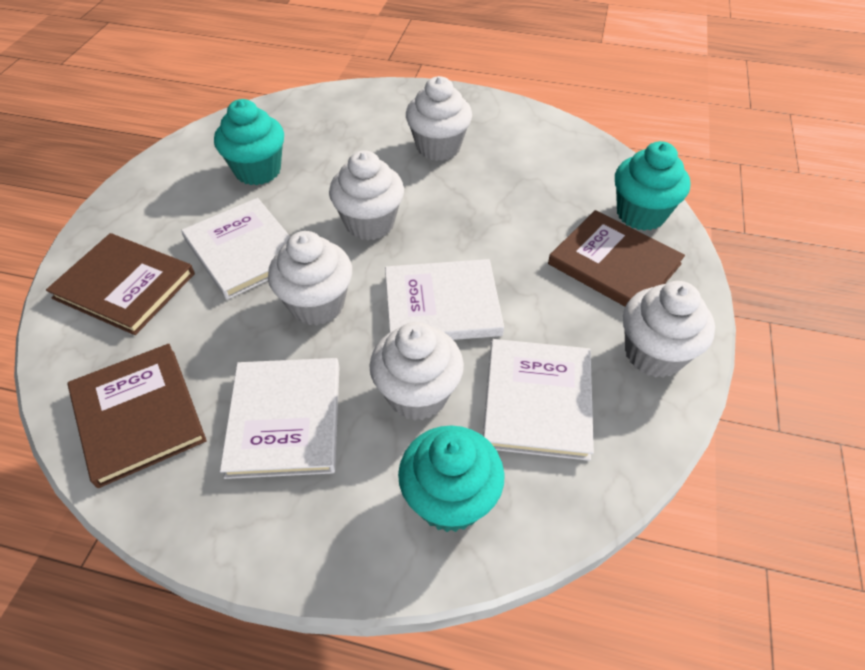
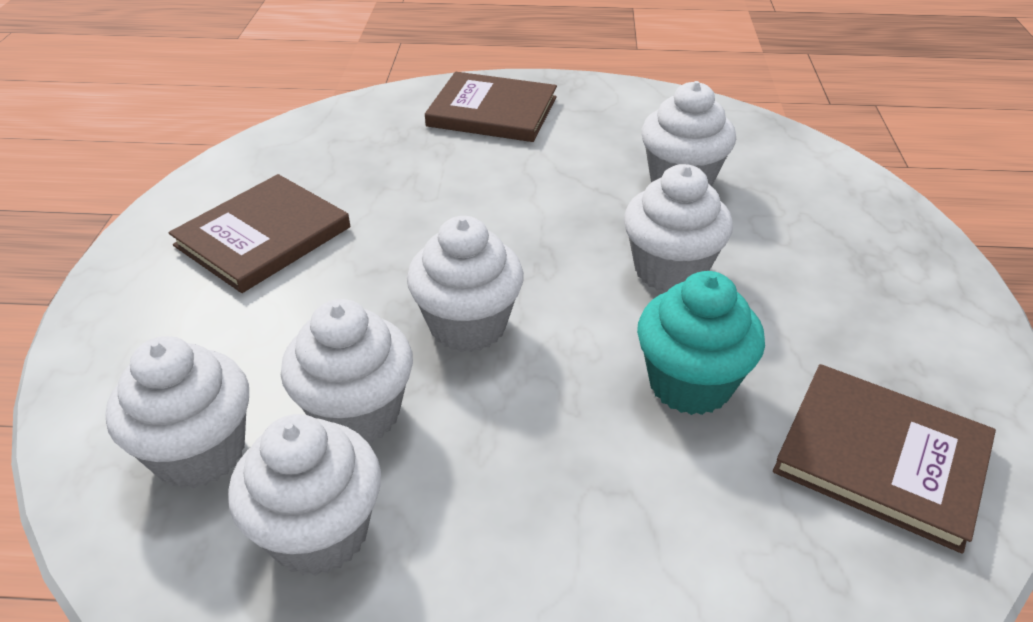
turquoise cupcake: [214,99,284,185] [398,425,505,532] [615,141,690,231] = 3 -> [637,271,765,415] = 1
white book: [181,198,290,300] [220,358,339,479] [385,259,504,340] [483,339,594,461] = 4 -> none = 0
white cupcake: [268,231,352,325] [329,150,404,240] [369,322,464,421] [406,76,472,161] [623,281,715,378] = 5 -> [106,336,249,488] [228,414,381,576] [281,299,413,443] [407,216,524,352] [624,164,733,292] [641,81,736,186] = 6

